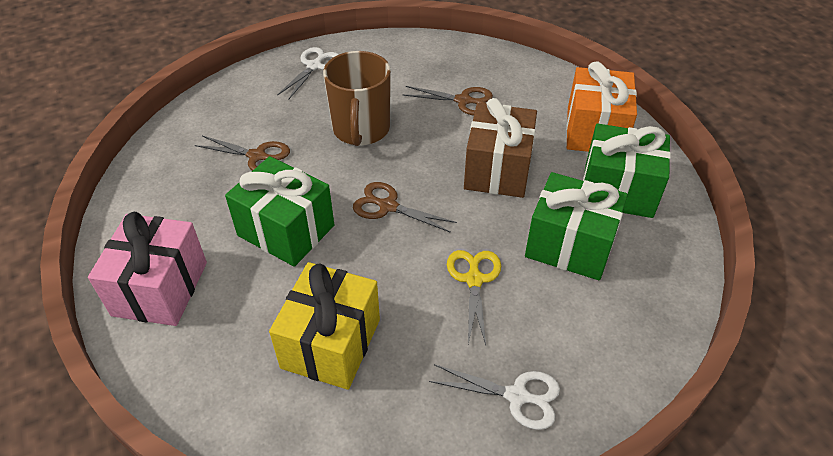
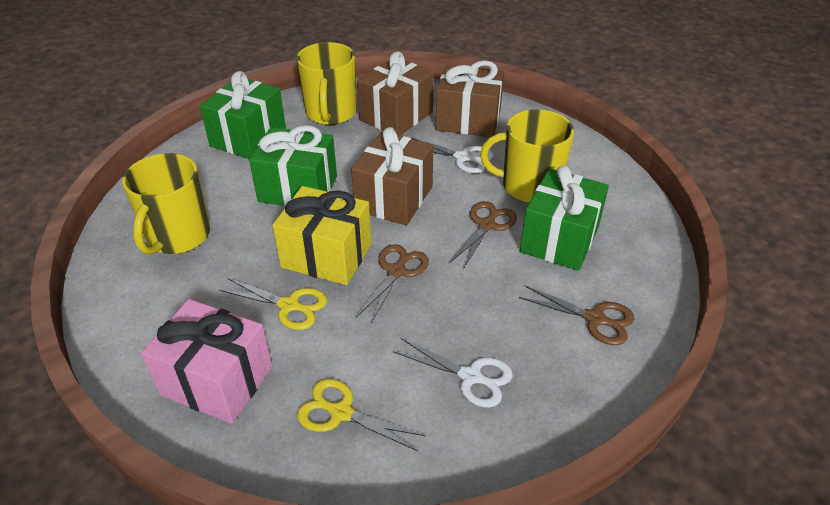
brown gift: [464,98,537,198] = 1 -> [351,127,433,226] [357,51,434,136] [436,60,504,137] = 3
brown mug: [323,51,391,146] = 1 -> none = 0
orange gift: [566,62,637,152] = 1 -> none = 0
yellow mug: none = 0 -> [122,153,210,255] [296,42,356,125] [480,109,574,203] = 3
yellow scissors: [447,250,501,345] = 1 -> [219,278,327,330] [297,379,426,451] = 2

